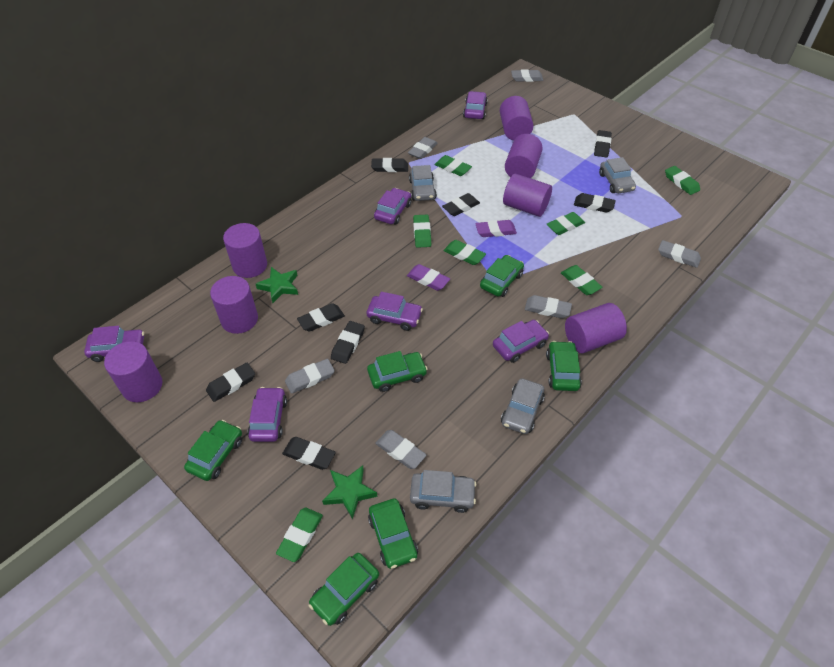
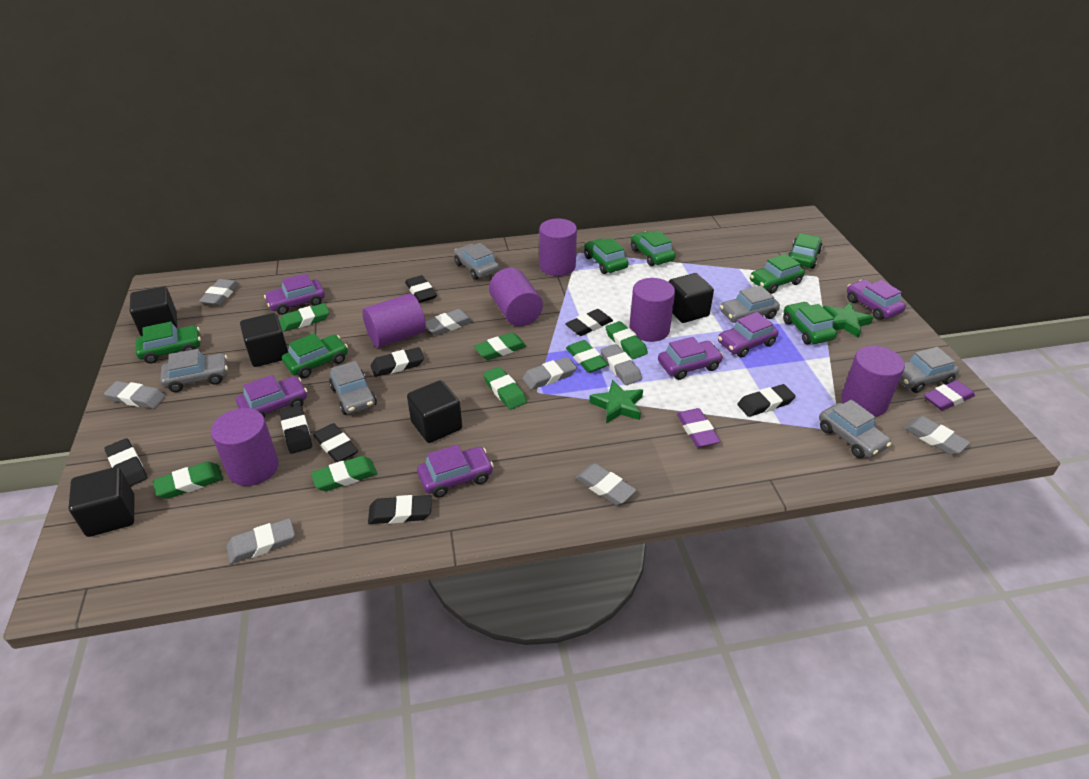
black cube: none = 0 -> [69,467,134,537] [130,286,177,336] [240,313,288,367] [407,380,462,443] [669,273,714,323] = 5
green car: [184,420,242,481] [309,553,379,626] [367,351,428,392] [368,498,418,569] [480,255,524,297] [546,341,582,391] = 6 -> [136,322,201,364] [282,333,348,378] [584,238,629,274] [631,231,676,266] [750,254,805,294] [783,302,837,344] [788,233,822,269] = 7
grey car: [409,165,437,201] [410,470,476,513] [501,378,545,434] [599,157,636,193] = 4 -> [160,349,228,392] [329,361,377,415] [454,243,499,280] [720,285,780,323] [819,400,891,458] [899,347,959,393] = 6
grey eraser: [285,359,335,394] [375,430,427,469] [408,137,438,159] [511,69,543,82] [525,295,572,318] [658,240,701,268] = 6 -> [104,381,166,409] [199,279,239,306] [227,518,295,564] [425,309,473,336] [522,357,577,390] [575,463,637,505] [601,344,642,385] [904,416,970,455] = 8
purple cylinder: [104,341,163,402] [210,276,258,334] [223,223,267,278] [500,96,533,140] [503,173,552,217] [505,134,543,178] [565,303,627,353] = 7 -> [211,408,279,486] [363,293,426,348] [489,268,543,326] [539,219,577,276] [629,278,675,342] [841,346,905,417] = 6

